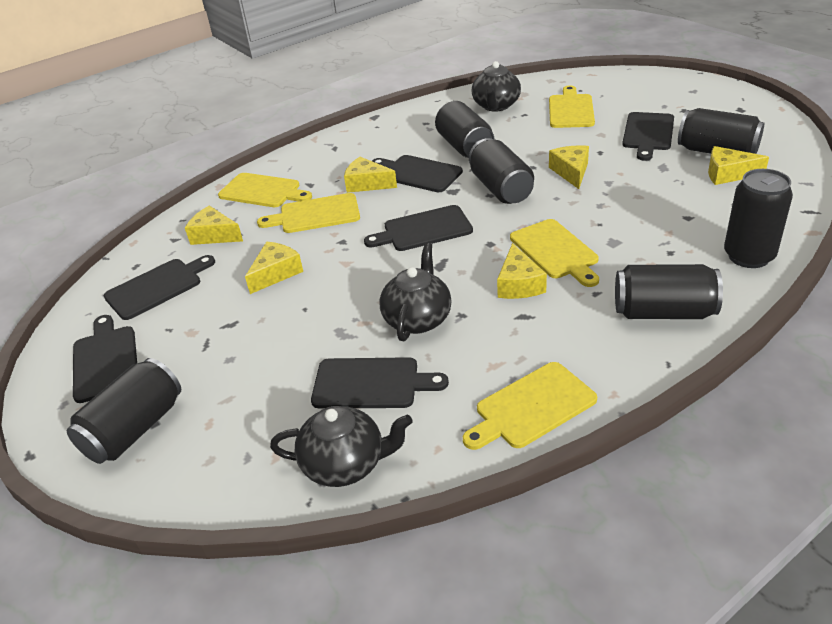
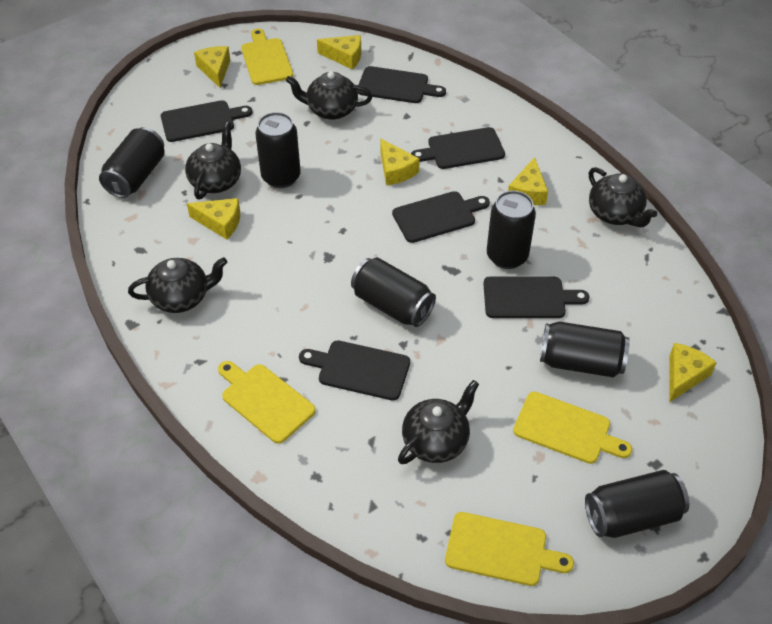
black teapot: [270,406,412,487] [379,243,452,341] [472,61,521,112] = 3 -> [128,257,227,313] [185,122,241,200] [286,71,372,120] [398,380,479,464] [589,167,657,227] = 5
yellow cutting board: [218,173,312,207] [257,193,360,233] [463,362,597,450] [510,219,599,287] [549,85,595,128] = 5 -> [218,361,316,444] [241,29,293,85] [445,512,574,586] [513,392,632,464] = 4

